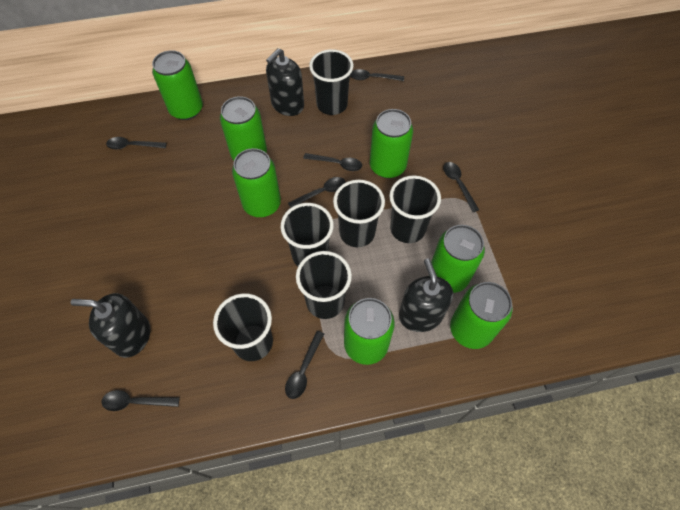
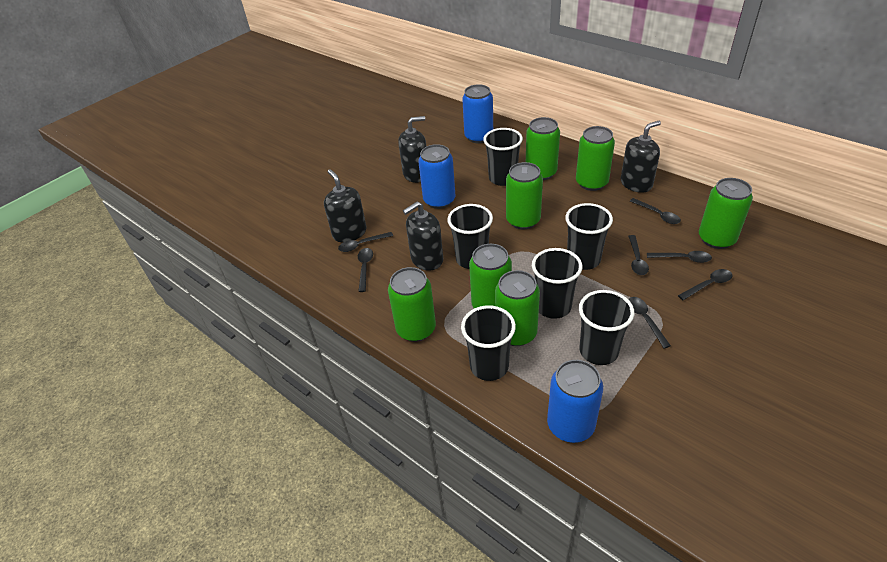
black soap dispenser: [70,293,150,358] [266,48,304,116] [399,258,453,332] = 3 -> [324,169,366,242] [398,116,426,183] [403,202,443,271] [621,121,661,193] = 4
blue can: none = 0 -> [418,144,456,209] [462,84,493,143] [547,360,603,443] = 3

